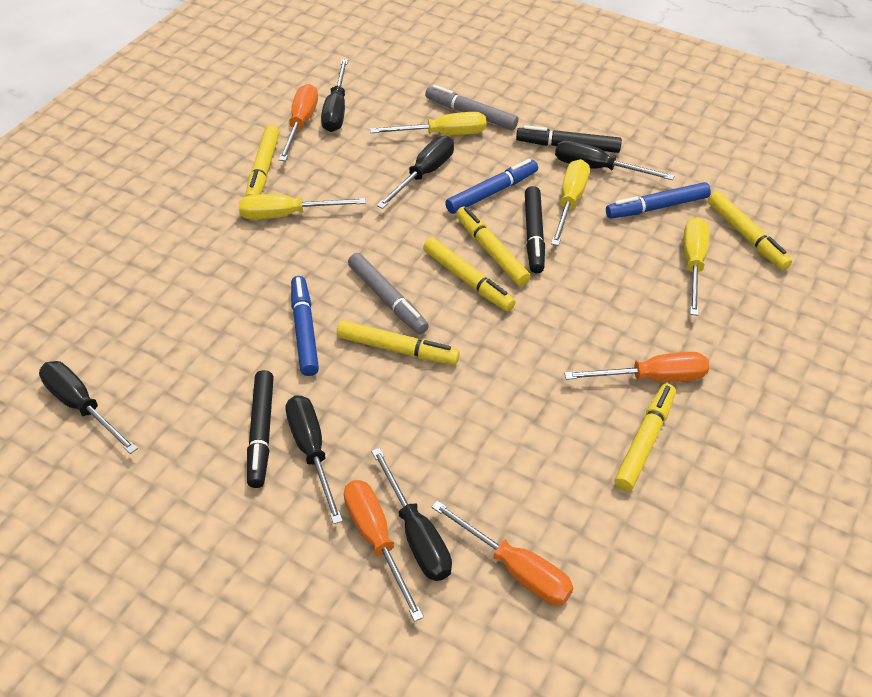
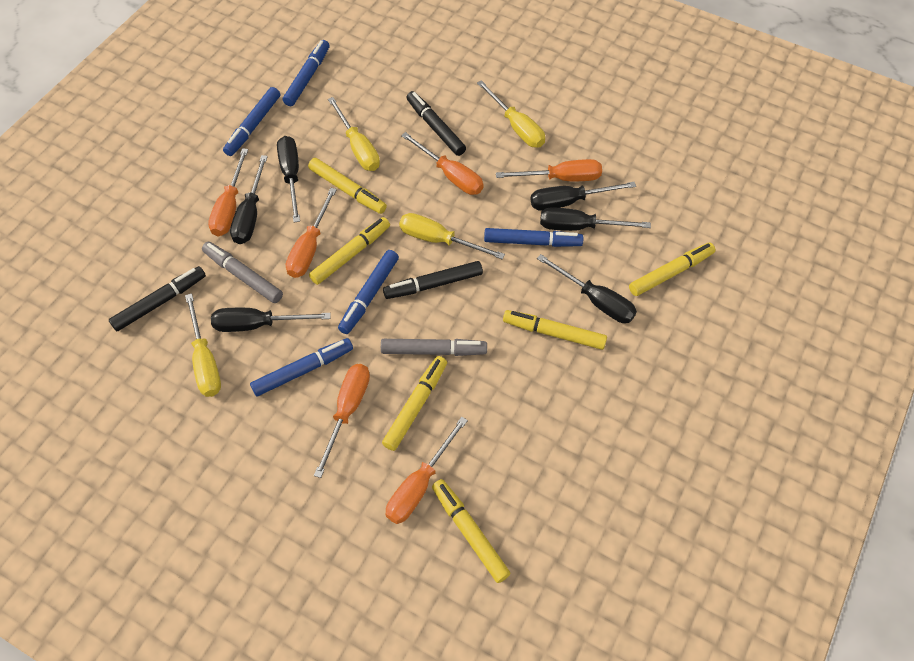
blue marker: [291,276,319,376] [445,159,538,214] [606,182,711,219] = 3 -> [223,87,280,156] [250,338,353,396] [283,40,330,106] [338,250,399,334] [484,228,584,247] = 5
orange screwdriver: [279,84,318,161] [344,480,424,622] [432,501,573,605] [564,352,709,382] = 4 -> [208,148,248,236] [286,188,337,278] [314,364,370,478] [386,417,468,524] [401,132,484,195] [496,159,602,181] = 6

